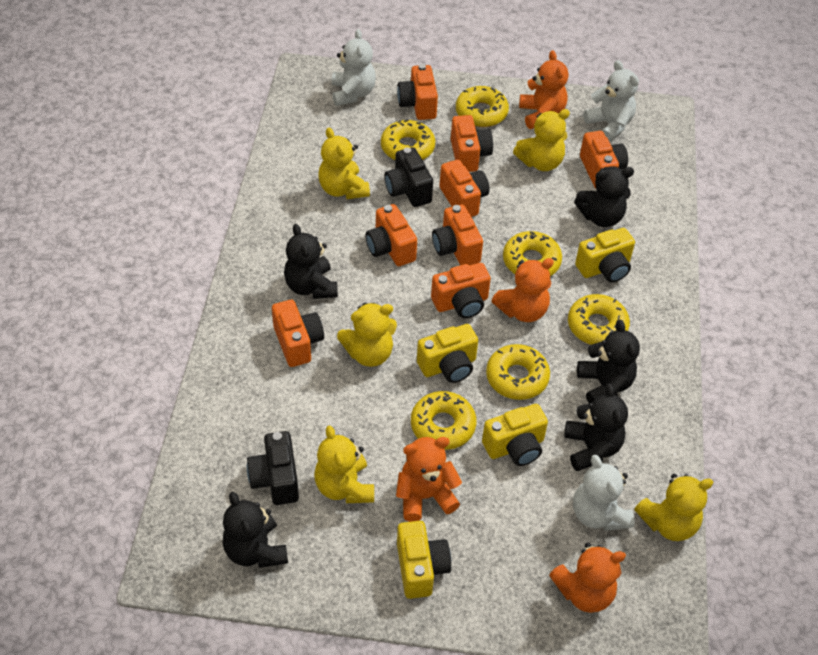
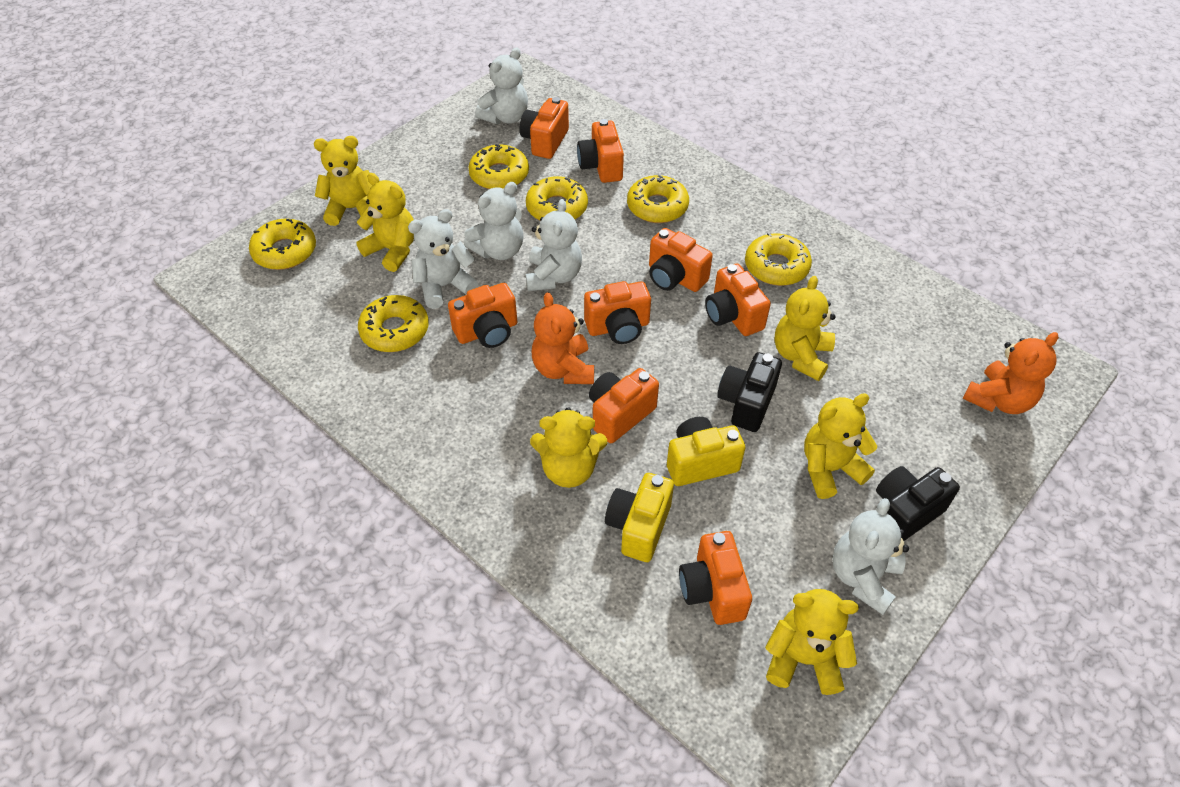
black teddy bear: [223,492,288,568] [284,224,338,299] [564,384,628,471] [574,167,634,227] [577,320,640,404] = 5 -> none = 0
orange teddy bear: [396,437,462,522] [491,258,554,322] [519,50,568,129] [549,543,626,613] = 4 -> [532,292,594,384] [963,332,1059,414] = 2
white teddy bear: [331,29,376,106] [573,455,635,531] [583,60,639,142] = 3 -> [408,209,479,309] [464,182,524,260] [475,47,528,124] [526,199,582,291] [832,498,909,615] = 5
yellow camera: [397,521,451,599] [417,324,478,383] [482,404,548,466] [575,228,635,282] = 4 -> [605,473,674,562] [667,417,745,486] = 2
yellow teddy bear: [314,425,374,503] [318,128,370,199] [337,303,397,367] [513,109,570,171] [634,474,713,541] = 5 -> [314,136,372,226] [356,173,414,272] [530,407,607,488] [765,589,859,695] [774,276,836,381] [804,393,877,499] = 6

